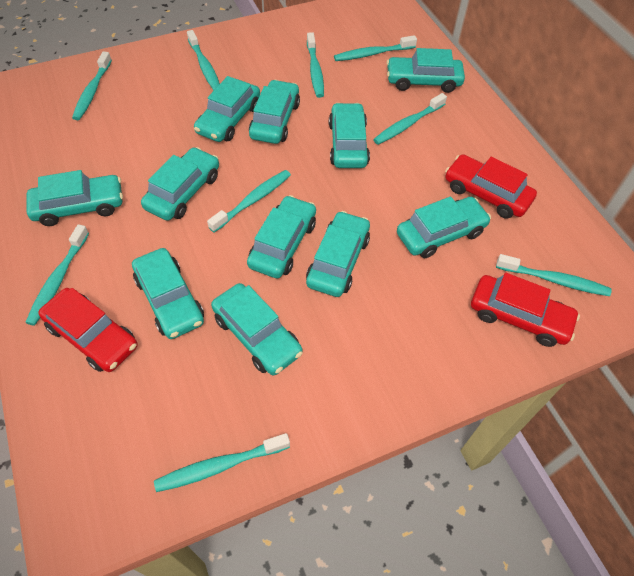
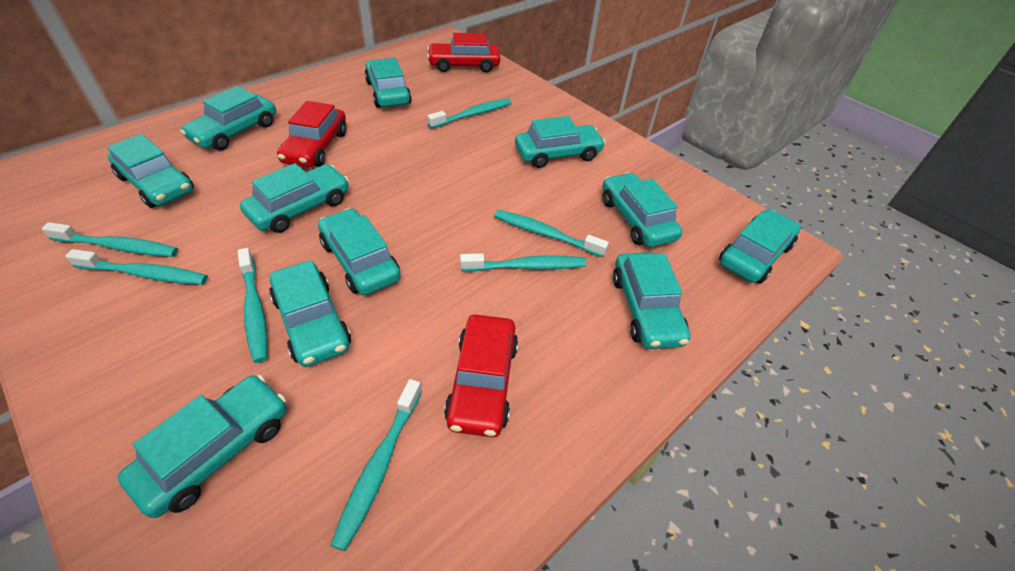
turquoise toothbrush: [25,224,89,326] [72,51,112,120] [154,433,290,492] [187,30,220,90] [207,170,291,232] [307,32,324,98] [334,35,417,61] [373,93,447,145] [496,254,612,296] = 9 -> [42,222,178,257] [66,249,208,285] [238,248,267,363] [330,379,422,551] [427,99,512,129] [460,253,586,272] [494,210,609,257] = 7

